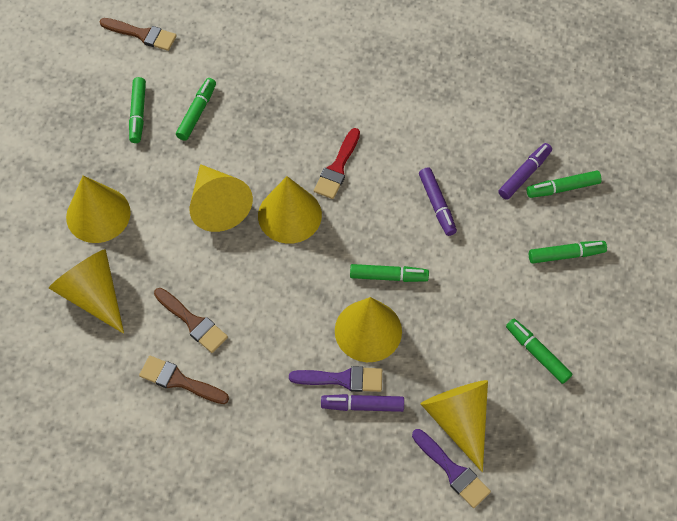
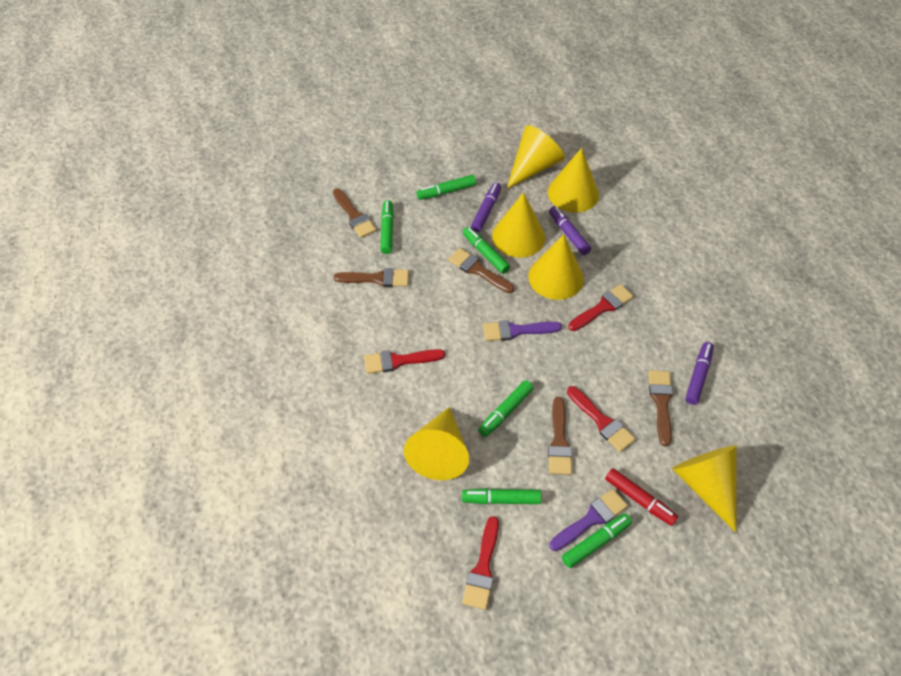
brown brush: [100,18,177,51] [139,356,229,404] [154,288,228,353] = 3 -> [333,188,376,238] [333,268,409,287] [448,248,514,293] [548,397,572,475] [649,370,673,446] = 5
red brush: [314,128,360,199] = 1 -> [364,349,445,374] [462,516,499,610] [567,386,635,452] [568,284,634,331] = 4
red marker: none = 0 -> [605,468,678,526] = 1

